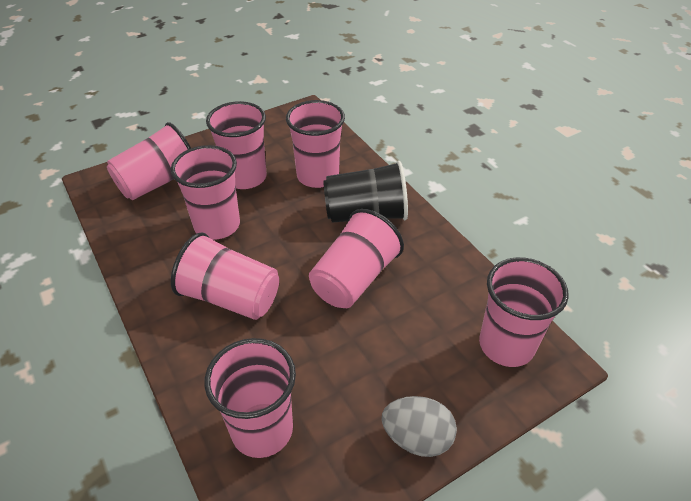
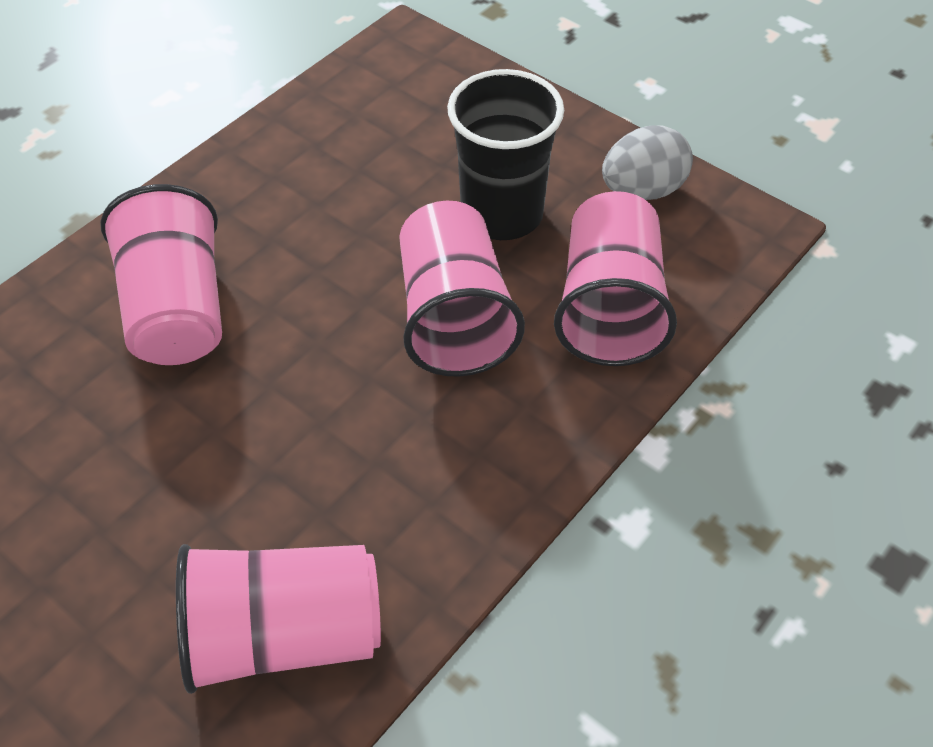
pink cup: [107,122,191,200] [171,145,240,240] [171,232,279,320] [204,338,296,458] [206,101,266,189] [286,100,345,188] [309,209,404,308] [479,257,569,367] = 8 -> [100,184,222,365] [176,544,381,694] [399,201,525,377] [554,191,677,366] = 4

